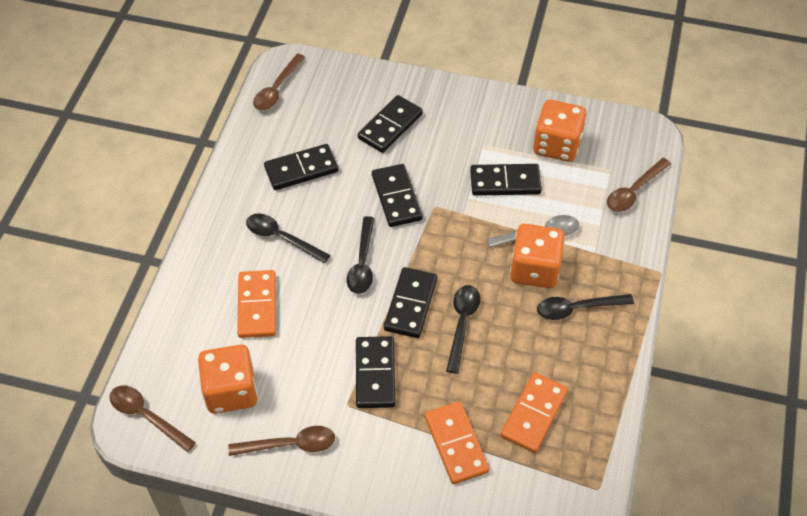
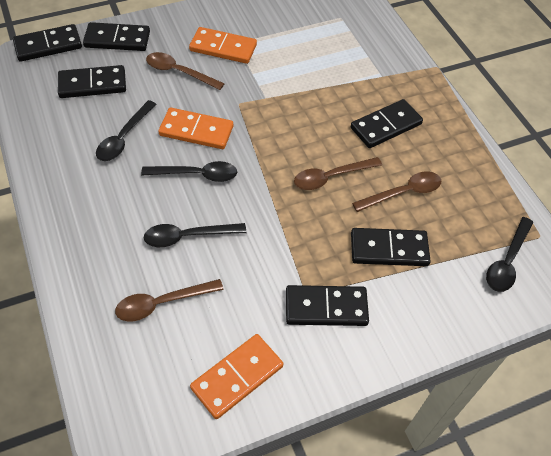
grey spoon: [487,215,579,248] = 1 -> none = 0
orange dice: [198,345,258,414] [510,224,565,288] [533,100,587,162] = 3 -> none = 0

